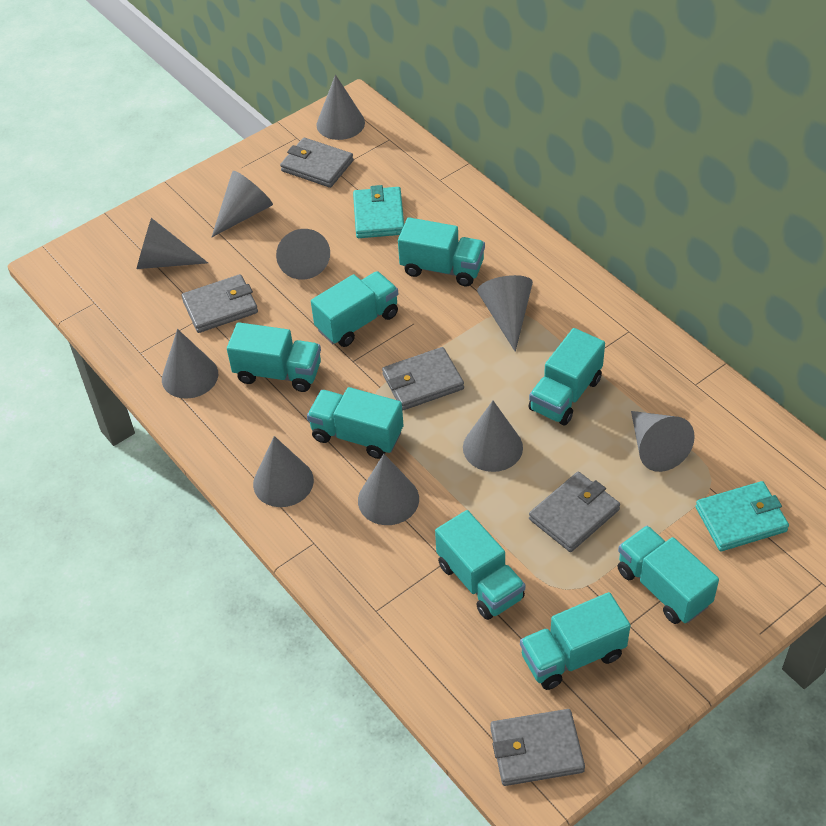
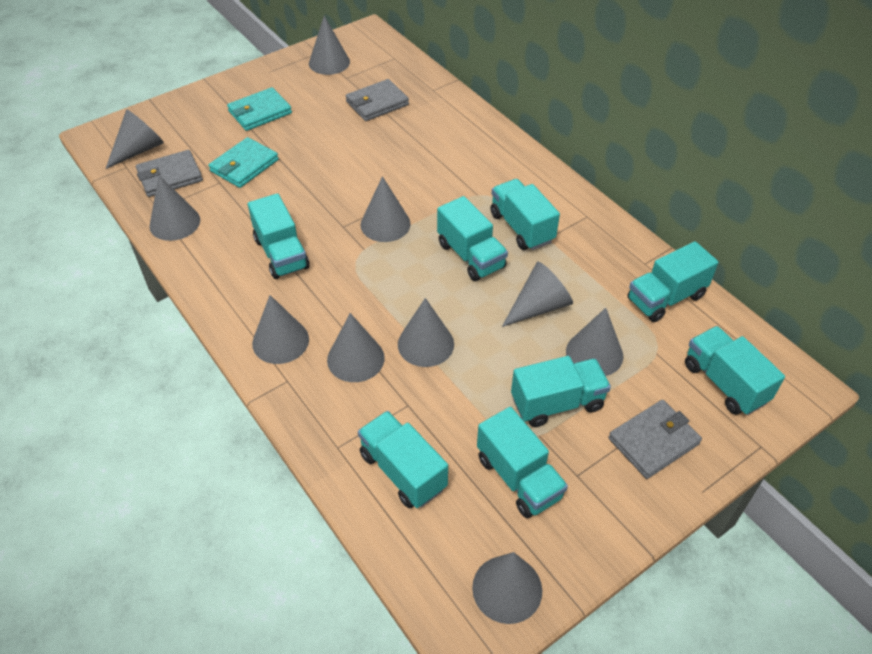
grey wallet: [181,274,258,333] [280,138,354,188] [382,347,464,410] [490,709,585,786] [529,472,620,552] = 5 -> [136,150,203,197] [346,79,409,121] [608,400,702,479] = 3

